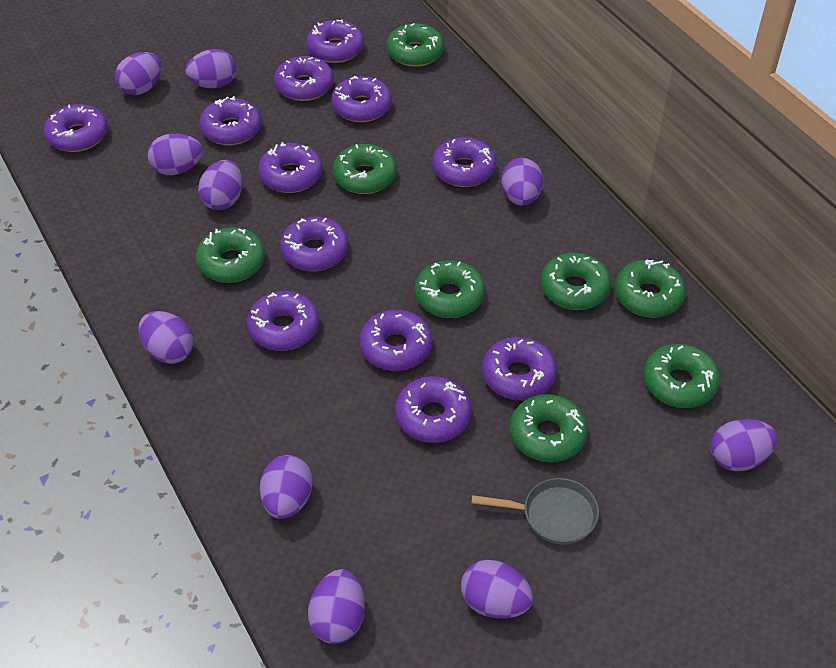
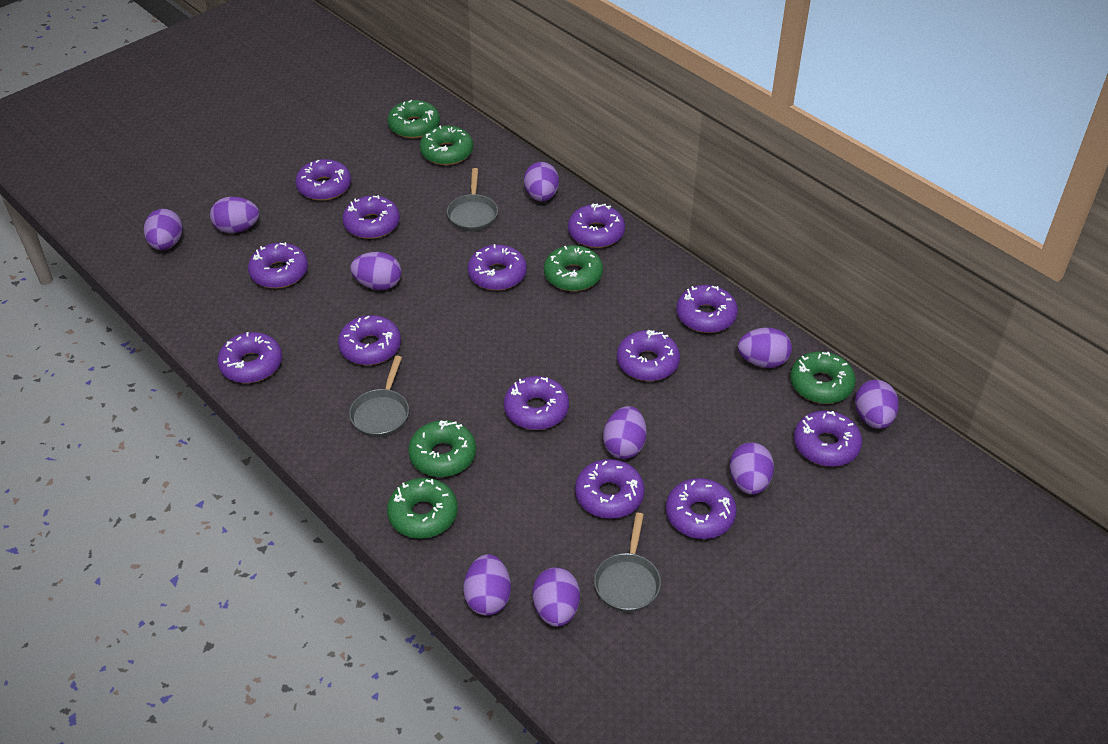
green donut: [196,227,265,283] [332,144,397,194] [387,23,444,67] [415,260,485,318] [510,394,588,463] [541,253,611,310] [614,260,686,317] [644,344,720,408] = 8 -> [387,478,458,539] [388,100,440,138] [408,420,476,477] [420,125,473,165] [544,245,603,291] [790,351,856,404] = 6
grey pan: [471,478,599,545] = 1 -> [349,356,409,437] [447,168,498,231] [594,513,661,612] = 3
purple donut: [44,104,108,152] [199,96,262,145] [247,291,319,351] [258,142,323,193] [274,56,334,101] [280,217,348,271] [306,19,364,63] [331,76,392,122] [359,310,432,371] [395,376,472,443] [432,137,496,187] [482,337,557,401] = 12 -> [217,332,282,383] [248,242,308,288] [295,159,351,201] [338,315,401,365] [342,195,400,239] [468,244,527,291] [504,376,569,430] [568,203,625,248] [575,459,645,519] [617,330,680,381] [666,478,737,539] [676,285,738,333] [794,410,862,467] = 13

